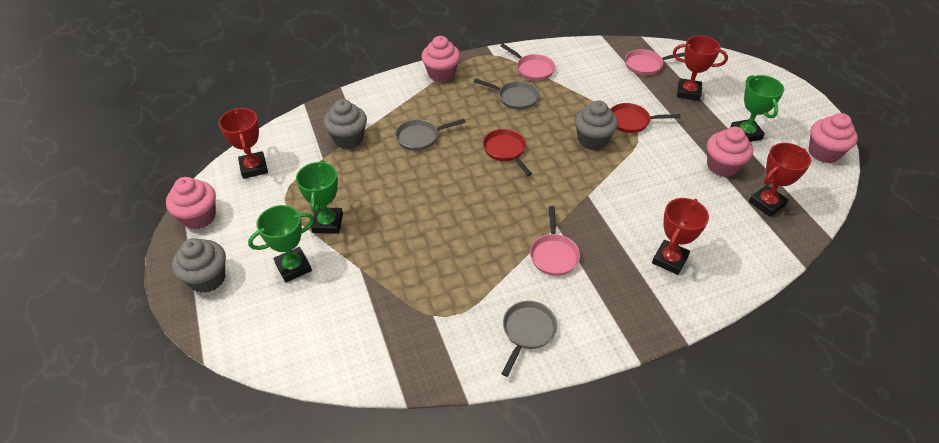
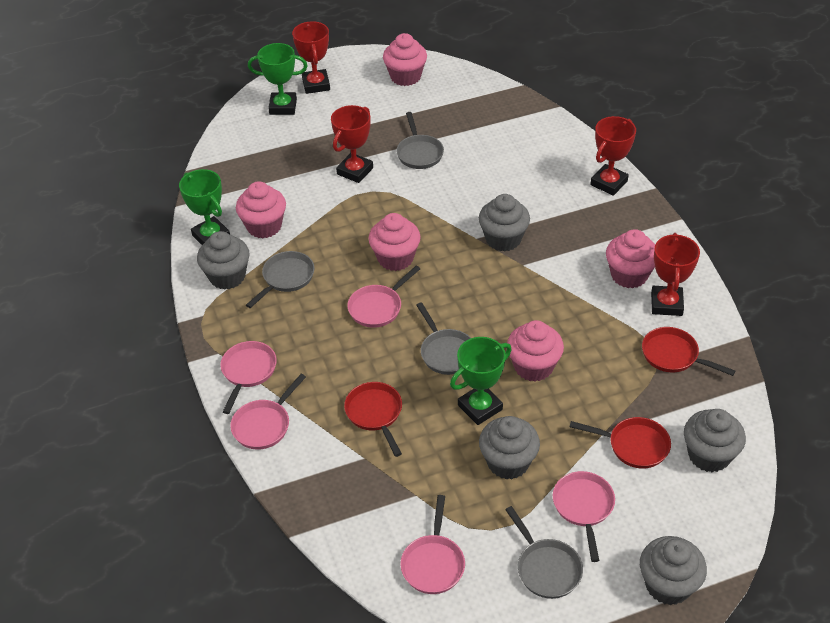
grey cupcake: [172,238,226,293] [324,99,367,149] [575,100,618,150] = 3 -> [197,231,250,290] [479,194,530,252] [479,416,540,480] [640,536,707,605] [684,409,746,472] = 5
grey pan: [395,119,466,151] [474,78,539,110] [501,301,557,377] = 3 -> [246,251,315,308] [396,112,444,169] [416,302,471,375] [505,506,583,599] = 4
pink cupcake: [166,177,216,229] [421,36,460,82] [707,127,753,177] [809,113,858,163] = 4 -> [236,181,286,239] [369,213,421,271] [383,33,427,86] [507,320,564,382] [606,229,655,288] = 5
pink pan: [501,44,555,81] [530,206,580,276] [625,49,685,75] = 3 -> [220,341,277,414] [230,374,306,449] [347,266,420,328] [400,495,465,594] [553,471,615,562] = 5
red pan: [483,129,532,176] [611,103,681,133] = 2 -> [344,382,402,457] [569,417,671,468] [642,327,735,376] = 3

